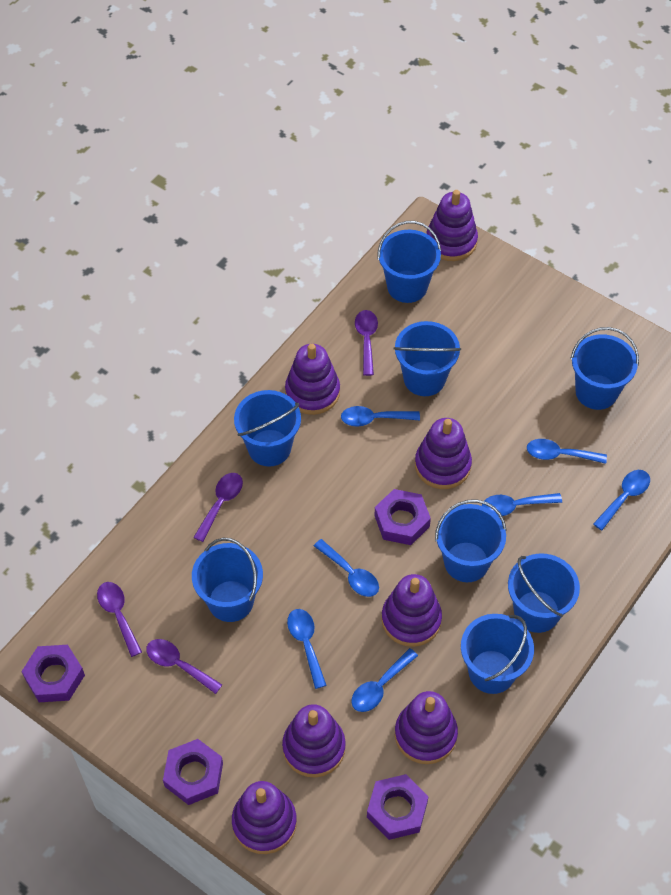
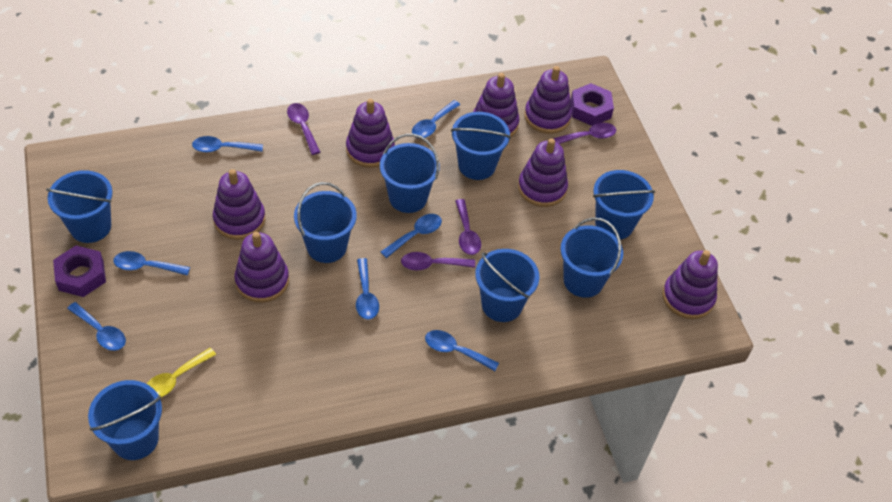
purple nut: [21,645,85,702] [163,739,223,805] [367,774,429,840] [375,489,431,545] = 4 -> [53,246,106,297] [571,83,614,126] = 2
yellow spoon: none = 0 -> [147,348,216,397] = 1

